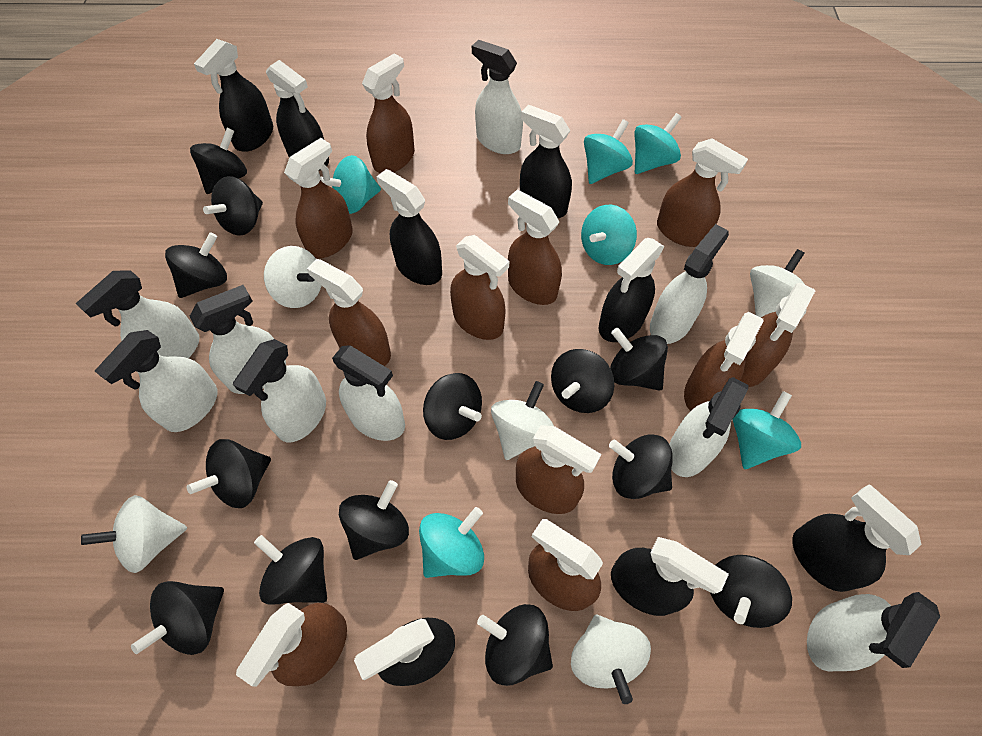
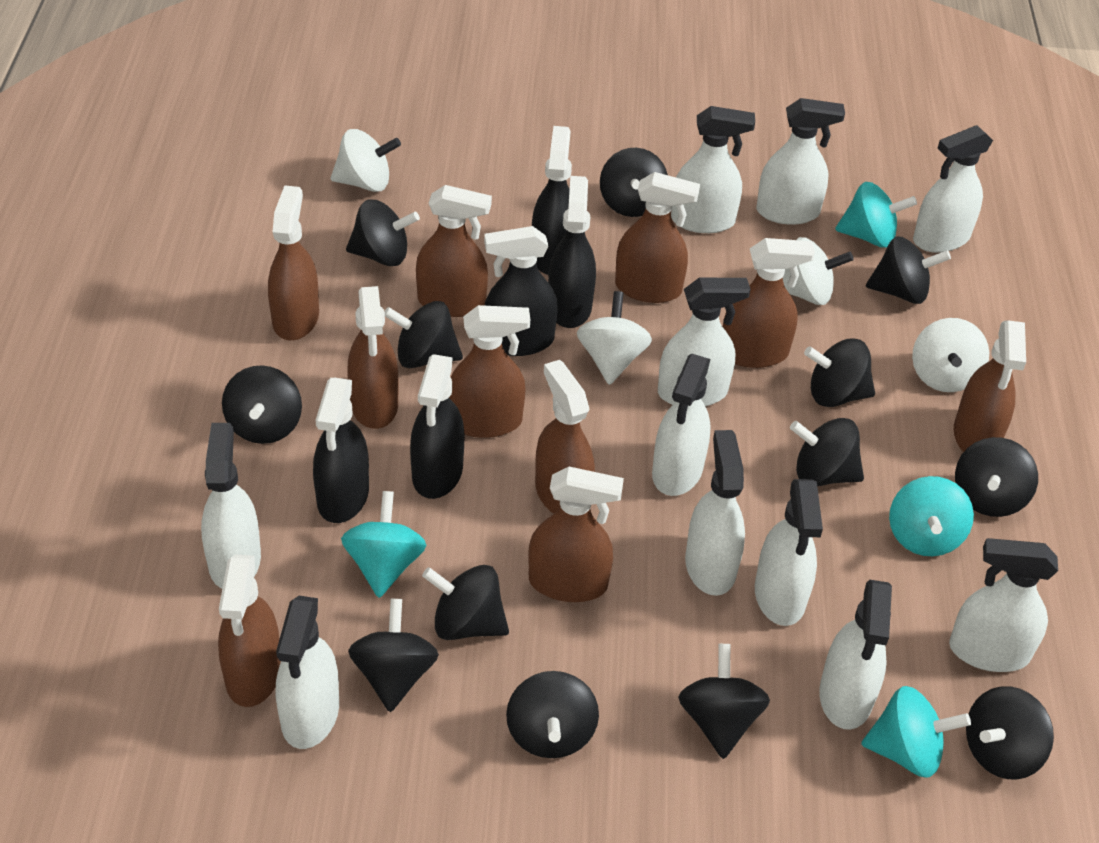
black spray bottle: [194,39,273,152] [266,60,329,171] [354,618,455,686] [376,169,442,285] [520,105,572,218] [599,238,664,342] [611,537,729,616] [792,485,922,592] = 8 -> [313,378,369,523] [410,355,464,499] [484,226,558,356] [532,126,572,275] [548,176,596,328] = 5
brown spray bottle: [236,603,347,687] [284,138,353,258] [307,259,391,366] [362,53,415,173] [450,235,509,340] [508,190,562,305] [516,425,601,514] [528,519,603,611] [657,138,748,247] [684,312,763,411] [740,283,815,387] = 11 -> [218,554,281,707] [268,186,319,340] [347,286,399,429] [416,185,492,317] [449,305,530,438] [528,467,624,602] [535,360,595,514] [615,172,700,303] [723,238,815,368] [954,320,1026,452] = 10
turquoise spinning top: [320,155,381,214] [419,507,484,578] [581,205,637,265] [584,119,633,184] [635,113,682,174] [733,391,801,469] = 6 -> [341,491,426,598] [835,182,917,248] [861,686,971,778] [889,476,974,556] = 4
white spinning top: [81,495,187,573] [264,246,322,308] [491,381,554,460] [571,614,651,704] [750,249,805,317] = 5 -> [331,129,401,192] [577,291,652,385] [783,237,854,305] [912,318,989,392] = 4
white spray bottle: [76,270,200,358] [95,330,218,432] [190,285,286,394] [233,339,326,442] [332,345,405,441] [472,40,523,154] [650,224,729,344] [669,377,748,477] [807,592,940,671] = 9 -> [201,423,261,589] [276,596,339,749] [652,354,711,496] [658,278,751,406] [671,106,755,233] [685,430,745,596] [755,479,823,626] [756,98,845,225] [819,580,892,729] [913,125,993,253] [949,538,1058,672] = 11

